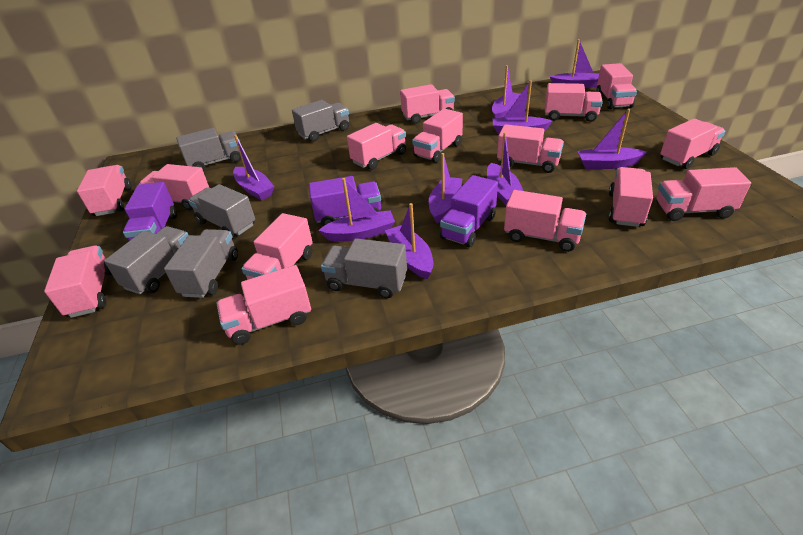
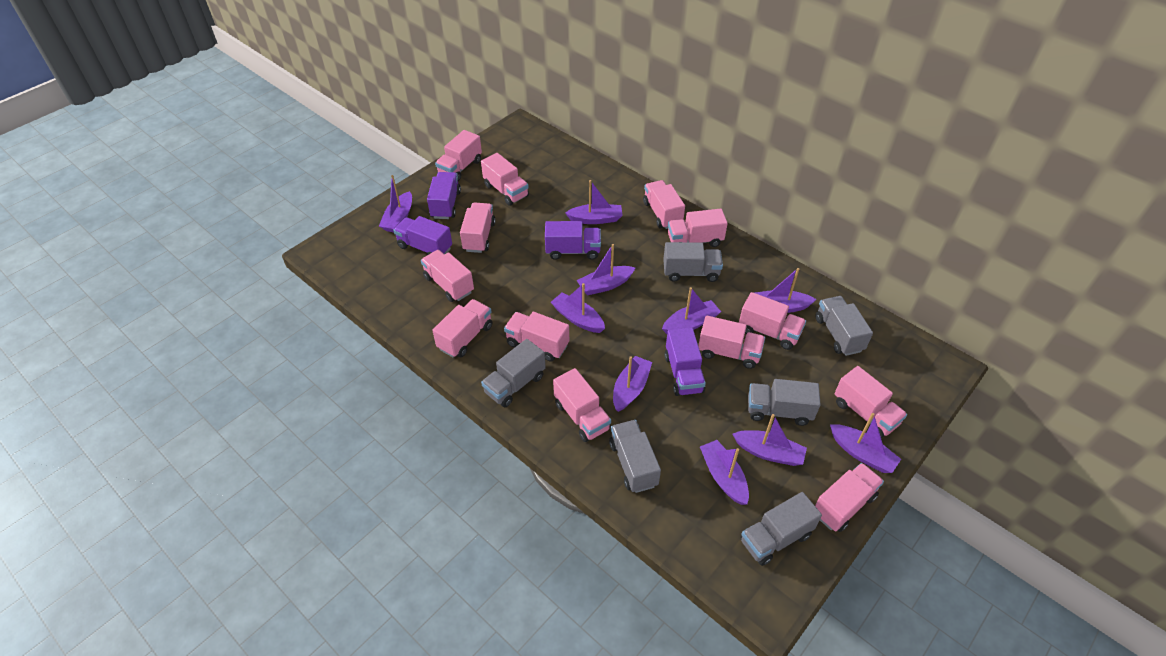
pink truck: [44,246,112,318] [77,165,132,216] [139,164,209,210] [216,265,311,345] [242,213,313,280] [347,123,406,170] [400,84,455,124] [412,108,463,163] [497,124,564,173] [504,190,586,252] [545,83,603,122] [596,63,637,110] [608,167,653,227] [656,167,751,221] [660,118,726,169] = 15 -> [421,250,474,302] [432,299,492,357] [435,130,482,181] [460,202,496,253] [481,153,529,206] [504,312,569,362] [553,368,611,442] [643,180,685,229] [668,209,728,247] [698,316,765,369] [739,292,806,350] [815,463,884,532] [834,366,907,438] = 13
purple boat: [233,135,275,201] [318,178,395,242] [385,203,433,279] [429,153,462,224] [487,132,523,205] [492,65,520,118] [492,80,552,134] [550,39,599,88] [577,109,647,169] = 9 -> [379,175,412,233] [551,283,605,333] [565,180,623,224] [577,244,635,295] [613,356,652,412] [662,287,721,334] [700,440,749,505] [732,414,807,466] [754,268,817,313] [830,413,901,473] = 10
purple truck: [123,182,177,241] [309,176,381,226] [440,175,498,247] = 3 -> [393,216,452,255] [427,172,461,219] [545,221,601,260] [664,327,706,396] = 4

